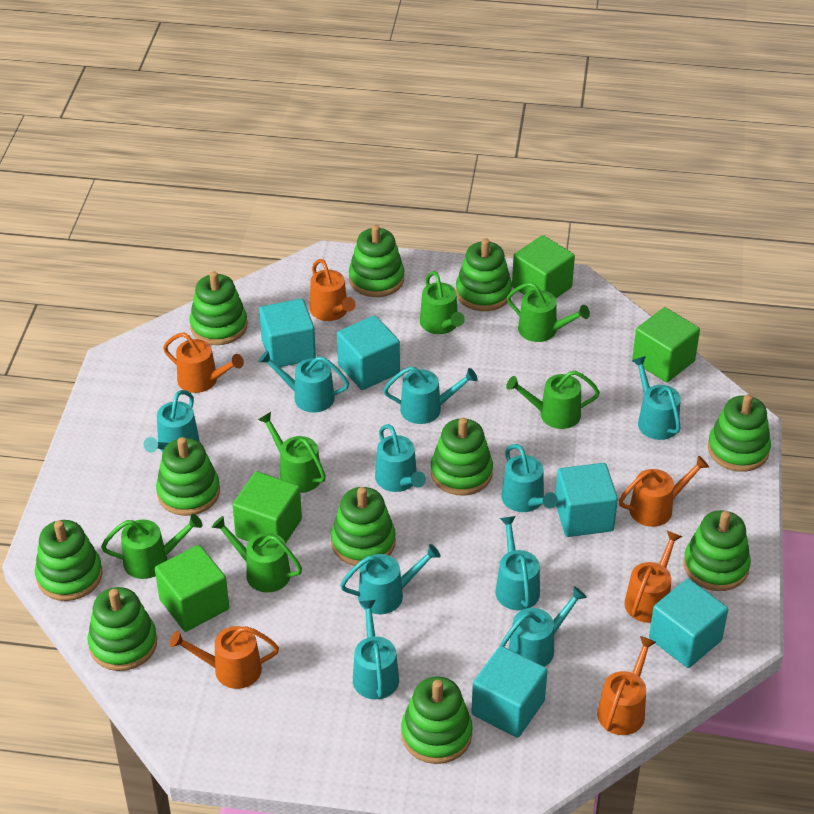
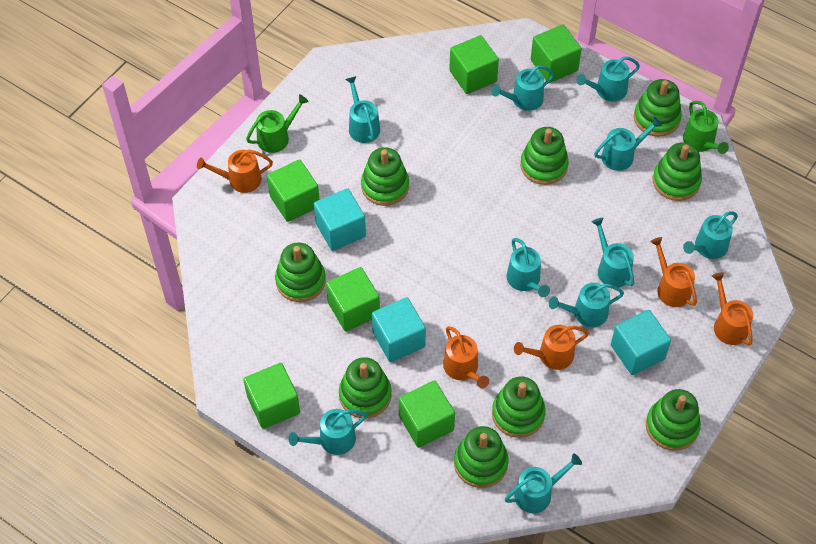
green cube: [155,545,229,632] [232,471,302,544] [512,235,575,298] [632,307,700,382] = 4 -> [243,363,300,429] [267,159,319,222] [326,267,380,332] [399,380,455,448] [449,35,499,94] [531,25,582,83] = 6
green stacking toy: [35,520,103,601] [87,587,157,671] [156,437,220,516] [189,271,247,345] [331,487,396,566] [349,225,404,297] [401,676,473,764] [431,418,493,496] [456,238,512,311] [683,510,751,591] [708,394,771,472] = 11 -> [275,242,326,302] [339,357,392,418] [361,147,409,206] [454,426,509,488] [492,376,546,438] [520,127,569,185] [634,79,682,137] [646,389,701,451] [653,143,702,201] = 9
green watering can: [101,514,202,579] [212,516,302,593] [258,412,326,493] [420,271,465,334] [506,371,600,429] [507,282,590,342] = 6 -> [246,94,308,153] [683,101,729,154] = 2
orange watering can: [163,332,244,393] [170,626,279,689] [310,259,356,321] [597,636,656,735] [619,455,709,527] [625,531,682,623] = 6 -> [197,150,273,193] [443,326,489,388] [514,325,589,370] [650,237,697,307] [712,273,753,346] = 5
turquoise cube: [259,299,316,367] [337,315,400,390] [471,646,548,738] [555,463,618,537] [649,579,728,668] = 5 -> [314,188,366,251] [372,297,426,362] [611,310,671,375] = 3

